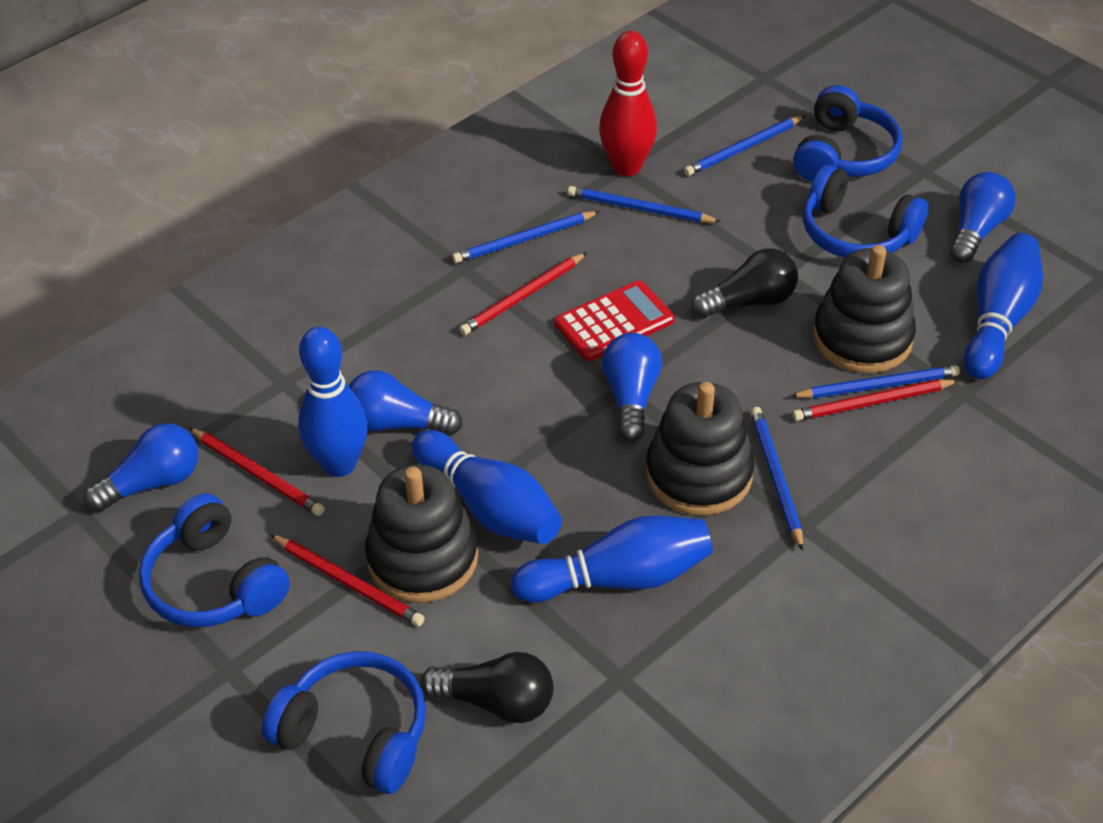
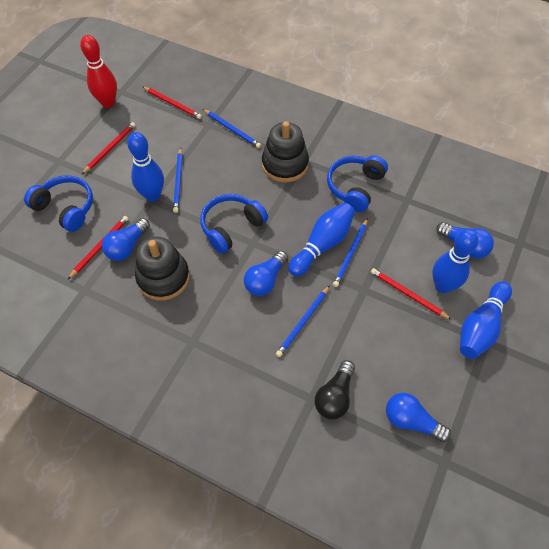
black light bulb: [421,652,554,723] [691,248,798,318] = 2 -> [314,360,355,419] = 1
black stacking toy: [365,464,478,603] [646,382,754,516] [813,245,916,373] = 3 -> [135,237,190,300] [262,121,309,182] = 2
blue headphones: [139,494,290,627] [262,651,426,794] [793,85,903,182] [803,165,928,258] = 4 -> [24,175,93,232] [200,194,268,254] [327,155,388,212] = 3
blue pencil: [452,211,600,263] [568,186,721,223] [684,116,805,176] [751,407,803,551] [790,365,960,399] = 5 -> [173,147,183,213] [203,109,261,148] [276,285,330,357] [333,218,368,287] = 4
red calculator: [555,280,675,361] = 1 -> none = 0

